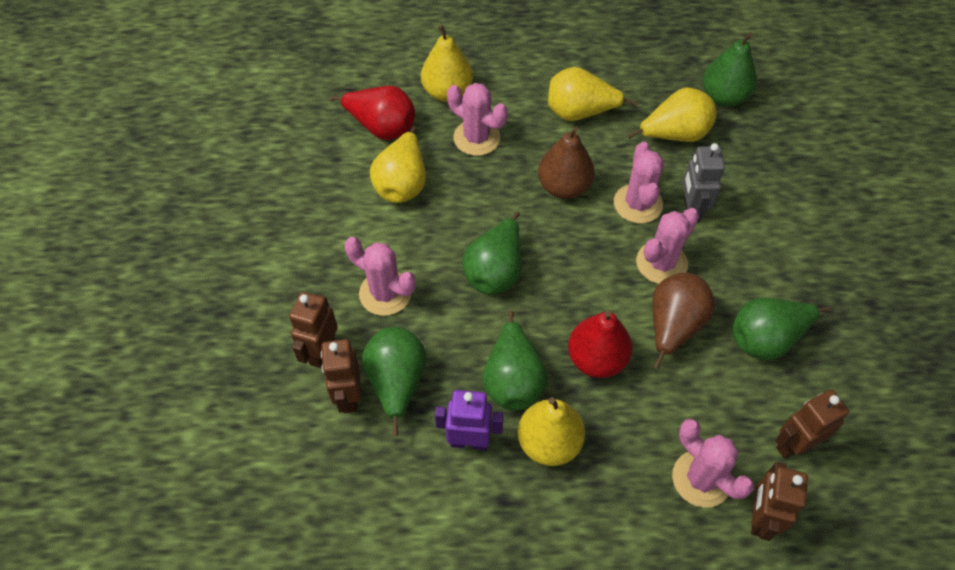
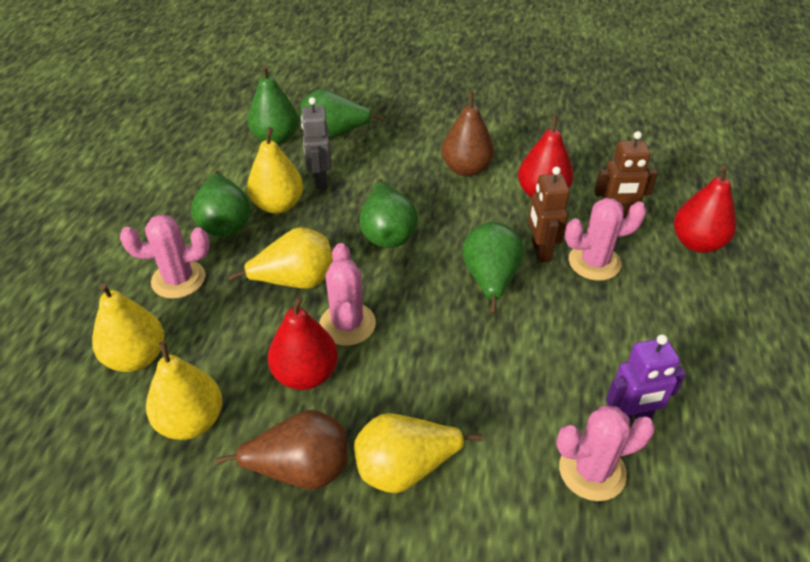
brown robot: [289,292,338,368] [321,339,362,413] [751,462,808,541] [775,390,849,459] = 4 -> [528,167,570,262] [594,131,658,218] = 2
pink cactus: [345,237,416,316] [447,83,508,156] [614,142,664,224] [636,208,699,284] [672,419,754,508] = 5 -> [120,214,209,299] [319,243,376,346] [556,405,655,501] [565,198,647,281] = 4
red pear: [330,86,415,140] [568,310,632,378] = 2 -> [268,296,338,390] [518,115,573,198] [674,166,736,253] = 3

